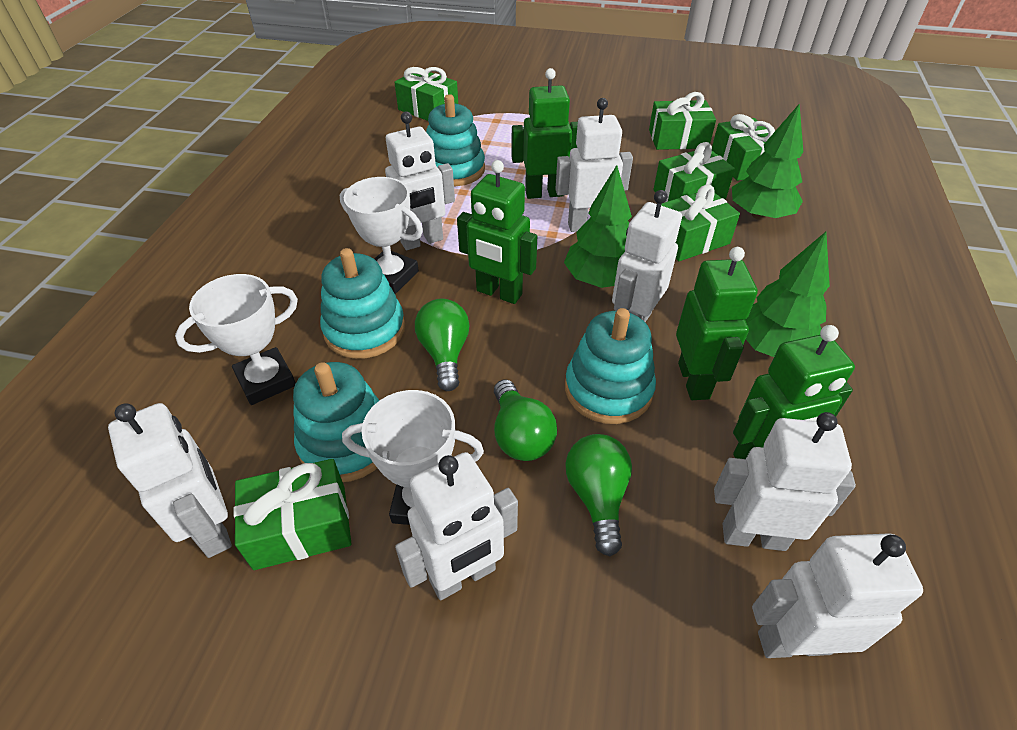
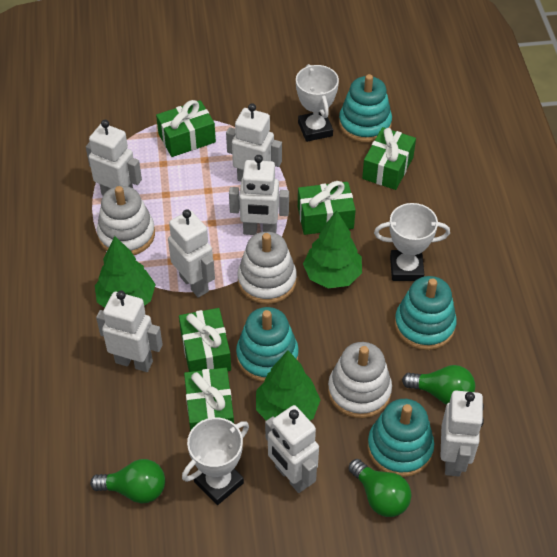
green gift: [233,459,352,570] [394,67,458,121] [649,92,716,150] [653,142,735,202] [661,184,740,261] [712,114,775,181] = 6 -> [156,100,216,157] [179,308,231,372] [184,368,234,431] [298,181,356,235] [362,127,416,190] = 5
green robot: [457,160,537,304] [512,68,578,199] [676,247,758,400] [733,325,855,459] = 4 -> none = 0
white stacking toy: none = 0 -> [97,186,155,255] [238,232,297,304] [328,342,392,418] = 3

